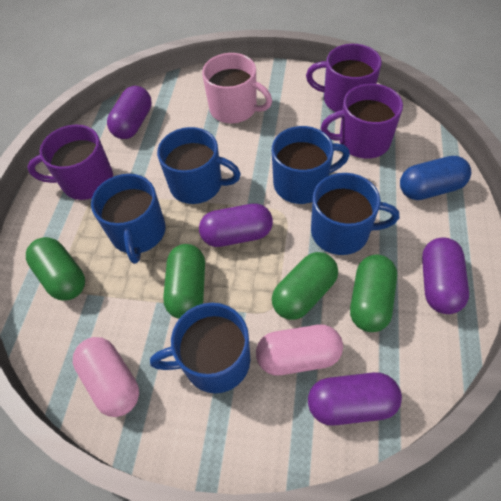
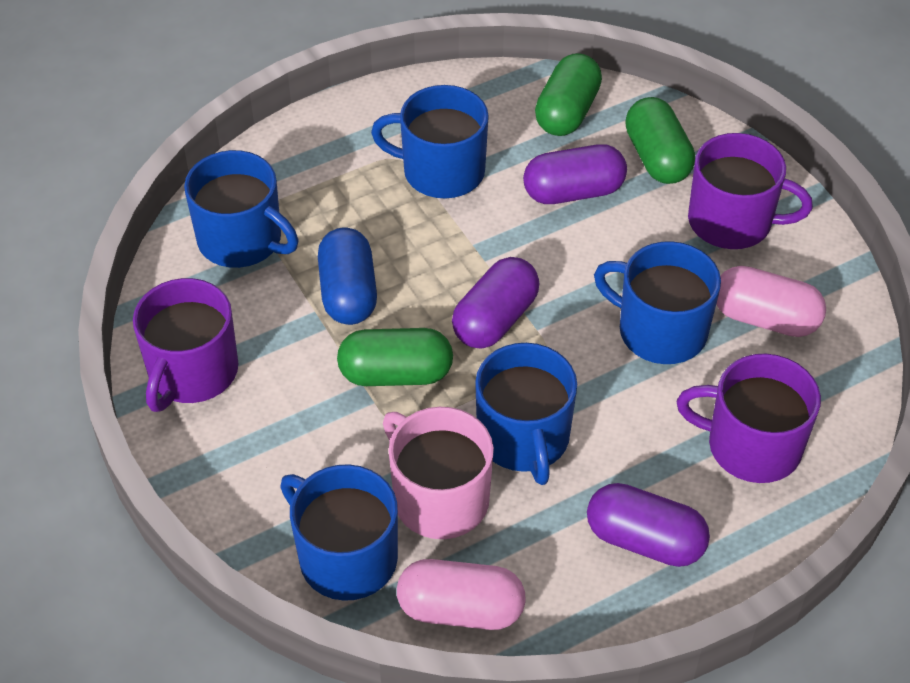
green capsule: [26,237,85,301] [163,244,205,319] [272,252,338,320] [350,255,397,332] = 4 -> [337,328,453,386] [535,53,602,136] [625,97,695,184] = 3
purple capsule: [107,86,152,139] [199,203,273,247] [308,372,402,426] [422,237,469,314] = 4 -> [452,257,539,349] [523,144,627,204] [587,483,710,567] = 3

